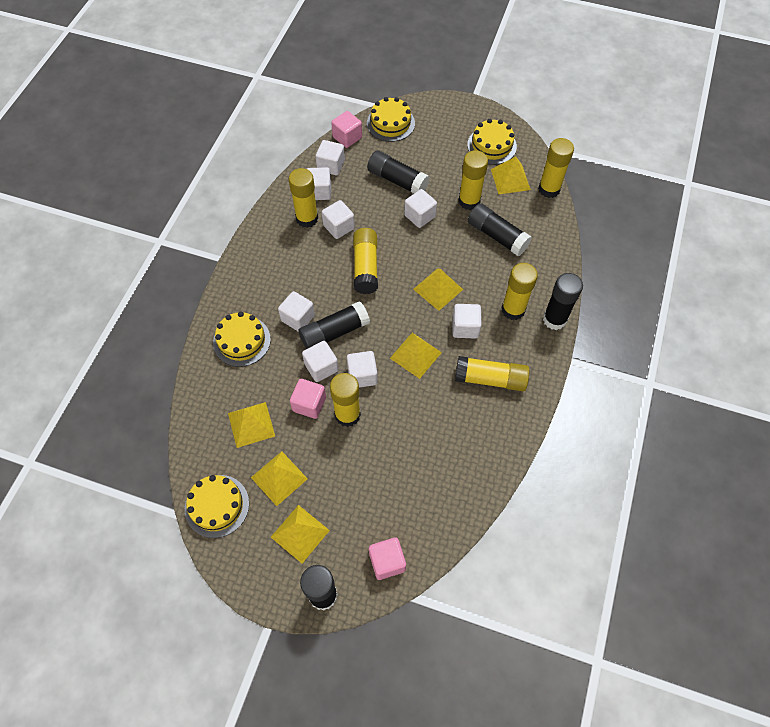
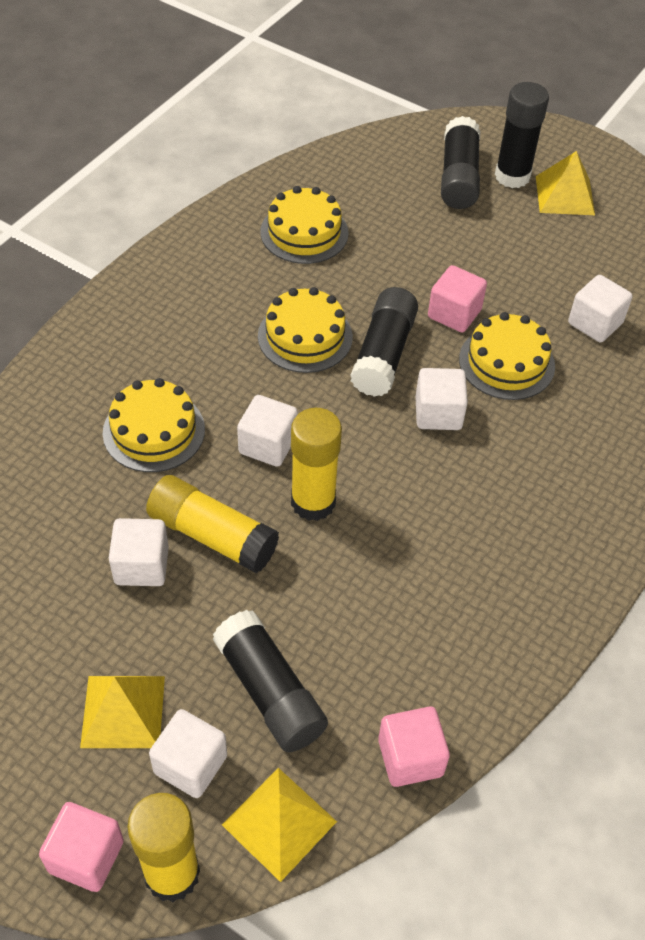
black glue stick: [299,301,370,349] [300,565,338,611] [367,151,429,194] [468,203,532,256] [543,273,583,330] = 5 -> [213,610,328,752] [350,287,418,397] [441,116,480,209] [495,82,549,188] = 4
white cube: [278,291,315,332] [302,341,339,382] [307,167,331,200] [315,140,345,175] [322,200,355,239] [347,351,378,388] [404,189,437,228] [453,304,481,339] = 8 -> [109,518,169,586] [149,709,227,798] [237,395,298,467] [415,368,468,430] [568,275,633,342] = 5
yellow glue stick: [289,168,318,228] [330,373,361,427] [353,228,378,294] [455,356,529,391] [458,150,488,210] [501,263,538,320] [538,138,574,198] = 7 -> [127,793,200,902] [146,475,279,574] [291,408,342,521] = 3
yellow pyramid: [228,402,275,448] [251,451,308,506] [271,505,330,563] [390,333,442,379] [413,268,463,311] [491,157,531,194] = 6 -> [80,676,165,748] [222,768,337,882] [536,151,595,215] = 3

